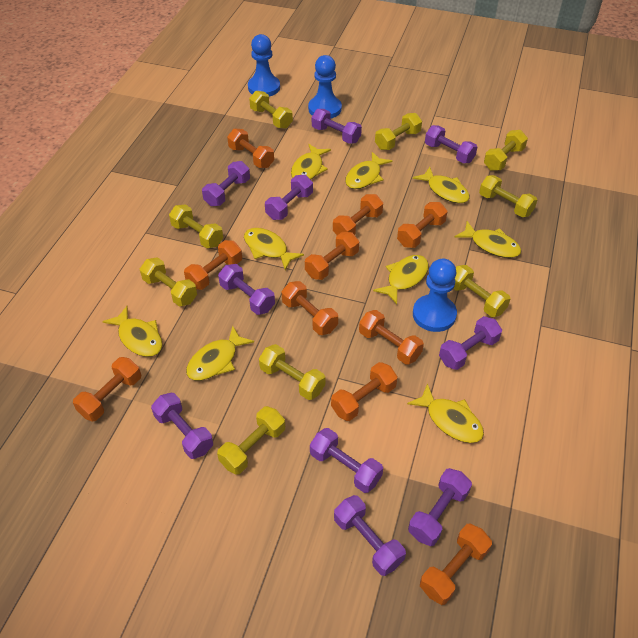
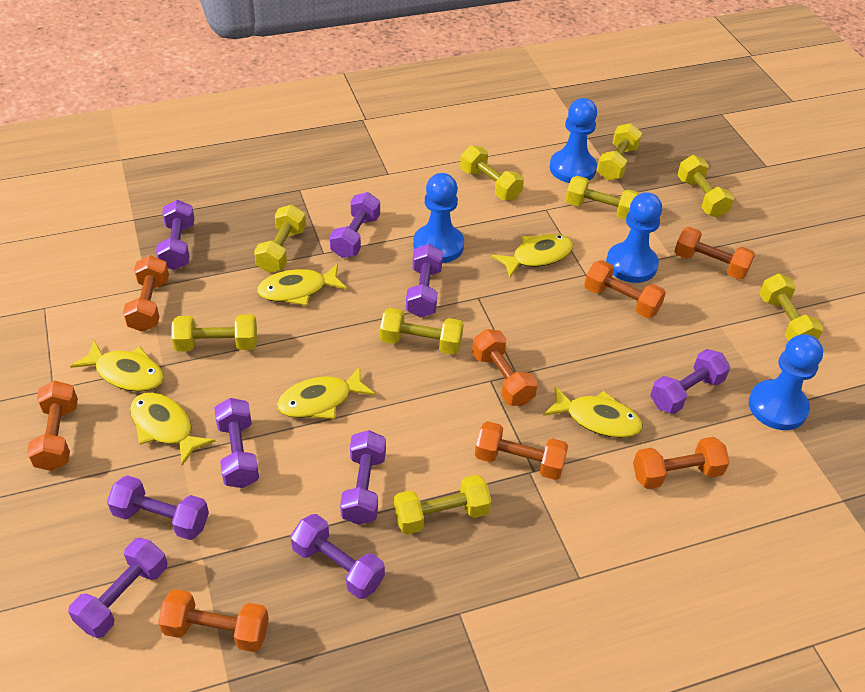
blue pawn: [248,34,280,97] [308,55,342,118] [413,259,457,332] = 3 -> [413,173,464,263] [550,98,597,183] [606,192,662,283] [749,334,823,430] = 4
orange dumbbell: [73,357,141,421] [184,240,242,290] [227,129,274,168] [282,281,338,335] [305,232,359,280] [331,362,398,421] [333,194,383,235] [359,310,424,365] [397,202,447,248] [420,524,492,605] = 10 -> [27,381,78,471] [123,255,169,332] [158,589,269,652] [472,329,538,406] [475,421,568,480] [584,260,666,318] [633,437,730,489] [674,227,755,280] = 8
purple dumbbell: [151,393,213,459] [202,161,250,206] [218,264,275,315] [265,175,313,220] [310,428,383,493] [312,109,362,144] [334,495,406,576] [408,468,472,546] [425,125,477,163] [439,316,502,370] = 10 -> [68,538,167,638] [107,475,209,540] [156,200,194,270] [214,398,259,488] [290,514,385,599] [330,192,380,258] [340,430,386,525] [406,244,443,317] [650,349,730,414] = 9
yellow fish: [102,306,163,357] [186,326,254,380] [244,228,304,270] [291,144,331,180] [345,152,392,189] [373,255,429,304] [407,383,484,443] [413,167,470,203] [454,221,521,258] = 9 -> [70,340,164,392] [130,393,215,466] [257,264,347,306] [277,366,375,419] [492,234,573,279] [543,386,643,438] = 6

